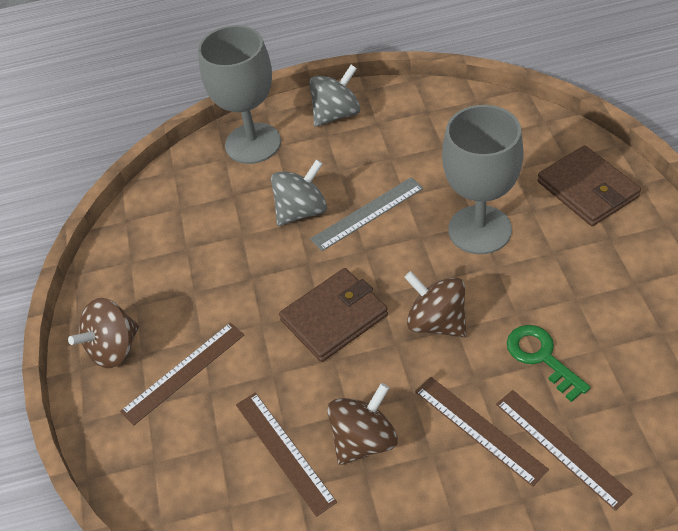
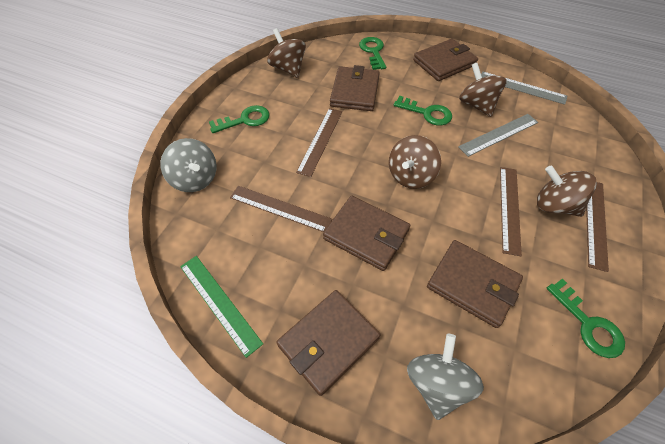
brown spinning top: [68,298,139,368] [327,383,398,465] [404,271,466,338] = 3 -> [267,28,306,78] [389,135,441,189] [459,63,507,117] [537,166,597,217] = 4
brown wallet: [279,268,388,362] [537,145,641,226] = 2 -> [276,290,381,396] [323,196,410,271] [330,65,380,111] [413,39,478,81] [427,240,523,328] = 5
green key: [507,325,591,402] = 1 -> [209,105,270,133] [359,37,386,70] [393,96,452,126] [546,279,625,358] = 4
green ruler: none = 0 -> [180,256,263,358] = 1
grey goblet: [198,25,281,164] [442,105,524,254] = 2 -> none = 0
grey ruler: [310,177,424,251] = 1 -> [458,114,538,157] [481,72,567,105] = 2

